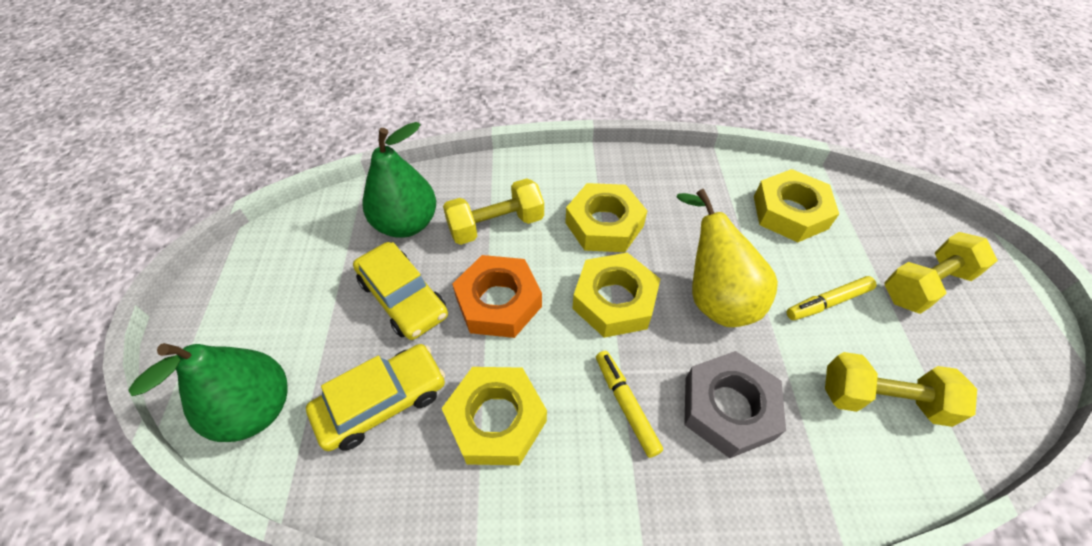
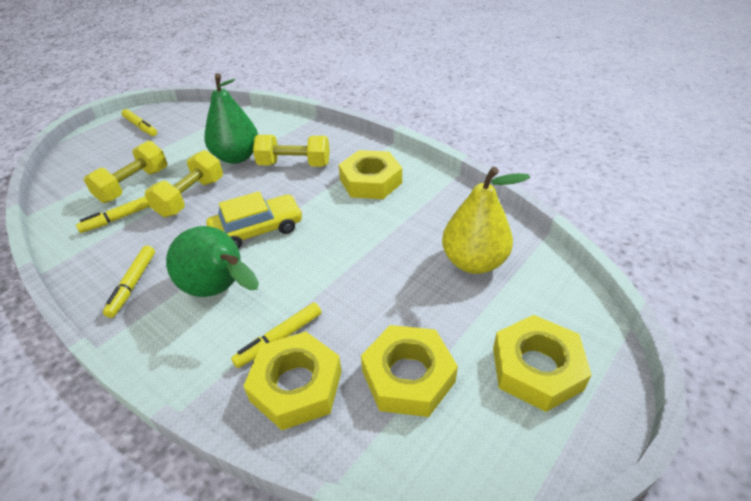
grey nut: [684,351,786,458] = 1 -> none = 0
orange nut: [452,255,542,338] = 1 -> none = 0
yellow car: [306,344,445,451] [353,242,448,340] = 2 -> [206,191,303,249] = 1
yellow marker: [596,351,663,458] [787,276,876,320] = 2 -> [76,196,150,233] [103,246,155,318] [122,109,157,136] [231,302,321,368] = 4

